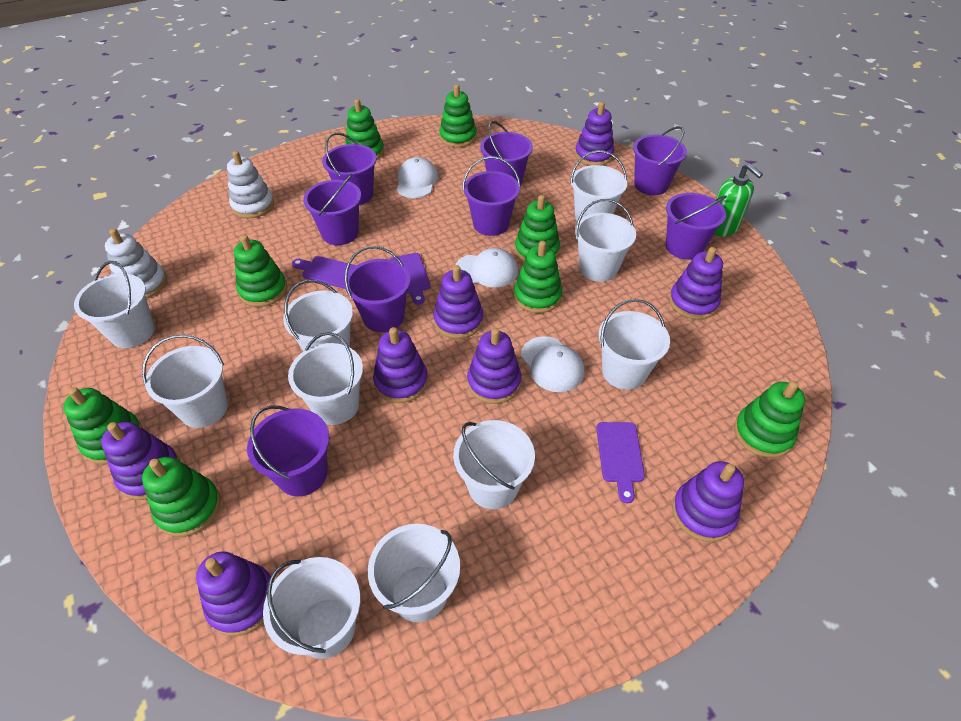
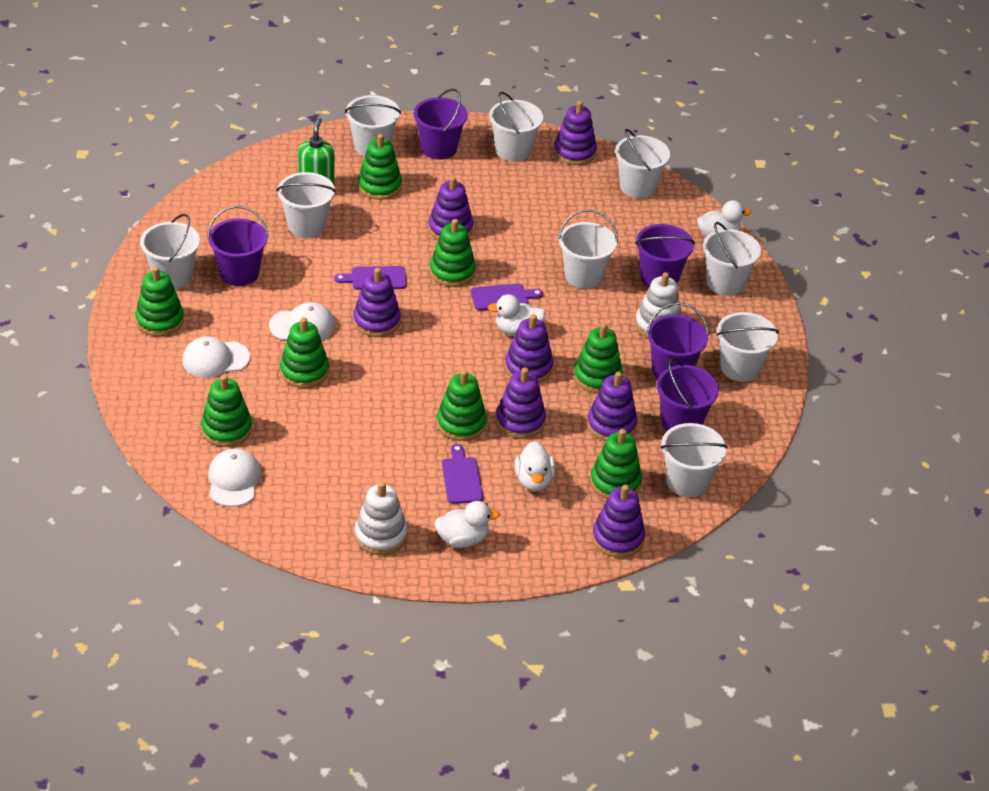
purple bucket: [247,405,329,497] [303,174,361,245] [322,132,377,205] [345,246,410,332] [463,156,521,236] [480,121,533,185] [633,126,687,195] [666,193,727,260] = 8 -> [207,206,269,286] [414,89,468,160] [635,224,695,287] [646,302,709,379] [657,358,719,431] = 5
purple stacking toy: [101,422,180,500] [196,552,274,636] [373,327,428,403] [433,265,483,339] [467,328,521,404] [575,102,614,166] [669,247,723,320] [672,461,744,542] = 8 -> [353,268,401,337] [428,176,473,240] [496,368,546,439] [505,314,554,383] [554,101,597,165] [587,372,637,441] [592,485,645,558] = 7
white bucket: [74,261,155,348] [142,334,228,428] [263,557,360,659] [283,280,353,352] [288,332,363,425] [368,524,460,622] [453,420,535,509] [570,150,627,221] [575,199,636,282] [599,299,670,390] = 10 -> [140,214,200,289] [277,172,336,238] [345,95,401,156] [489,92,543,162] [558,209,618,289] [615,128,670,198] [661,423,728,497] [703,222,761,296] [716,312,779,382] = 9
white duck: none = 0 -> [435,501,500,548] [487,294,546,336] [515,441,555,491] [697,200,751,237] = 4

